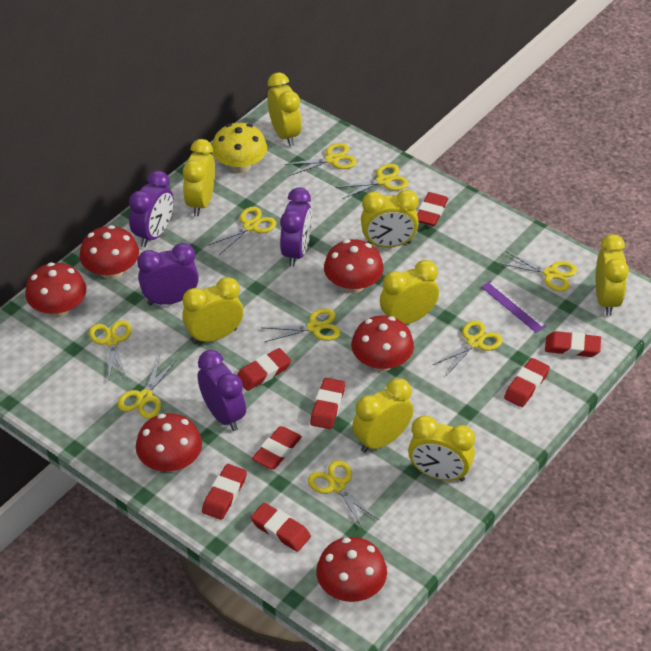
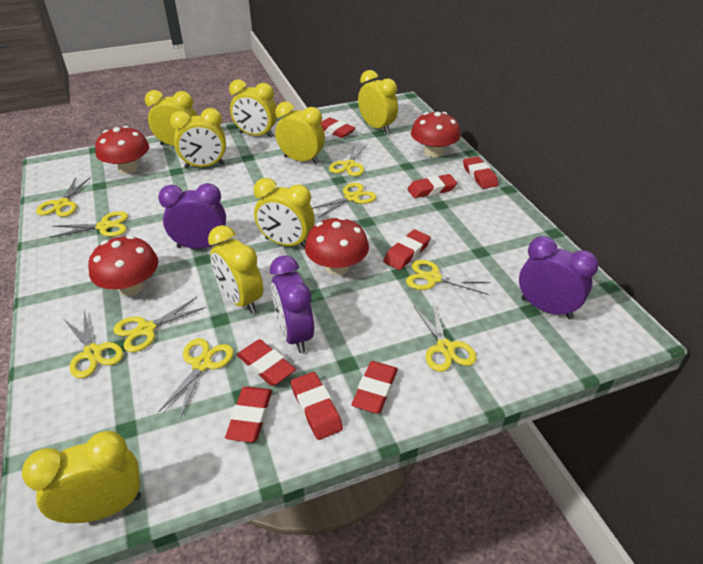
purple clock: [129,171,174,247] [137,243,199,306] [198,350,246,431] [280,188,312,267] = 4 -> [158,183,226,249] [270,255,314,353] [519,236,599,319] = 3
purple ruler: [481,281,546,333] = 1 -> none = 0
red mushroom: [25,262,86,317] [80,225,139,279] [136,413,202,472] [316,537,387,602] [324,239,384,293] [351,316,414,372] = 6 -> [88,235,158,296] [95,126,149,174] [305,217,369,275] [411,112,461,157] = 4
yellow mushroom: [212,123,267,173] = 1 -> none = 0

